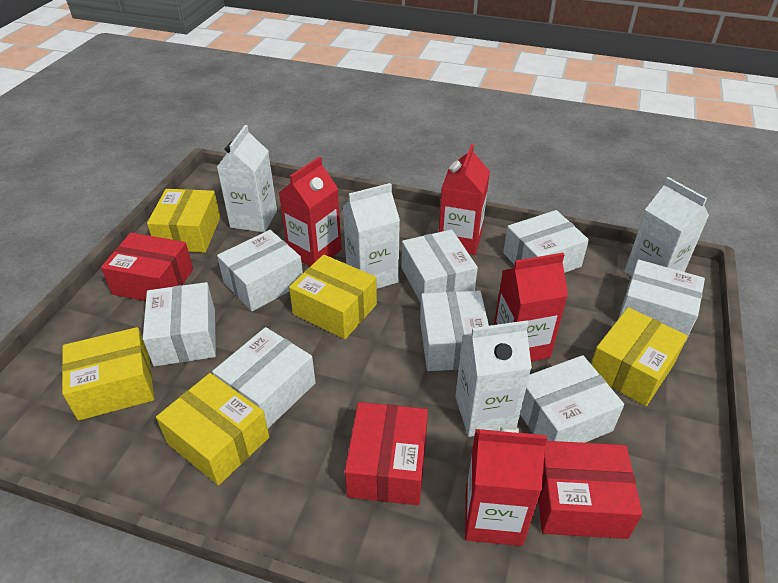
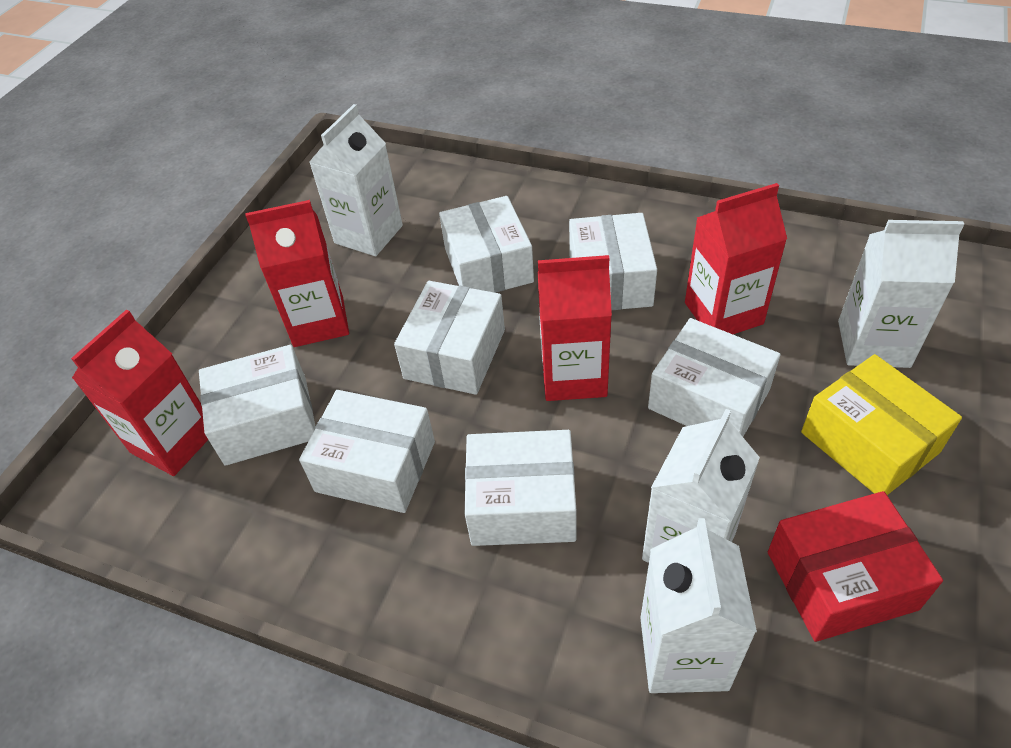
red box: [101,233,193,301] [345,402,428,505] [538,441,642,539] = 3 -> [768,491,943,642] = 1
white box: [143,282,216,367] [212,327,316,428] [217,230,303,311] [402,229,478,303] [420,291,489,371] [503,210,589,273] [520,355,624,443] [618,260,705,342] = 8 -> [199,345,316,466] [299,390,435,513] [394,281,505,395] [439,196,534,293] [465,430,576,546] [569,213,657,310] [648,318,780,437] = 7
yellow box: [62,327,154,421] [147,189,220,253] [156,373,269,485] [289,255,377,339] [591,307,688,406] = 5 -> [801,354,962,495] = 1

